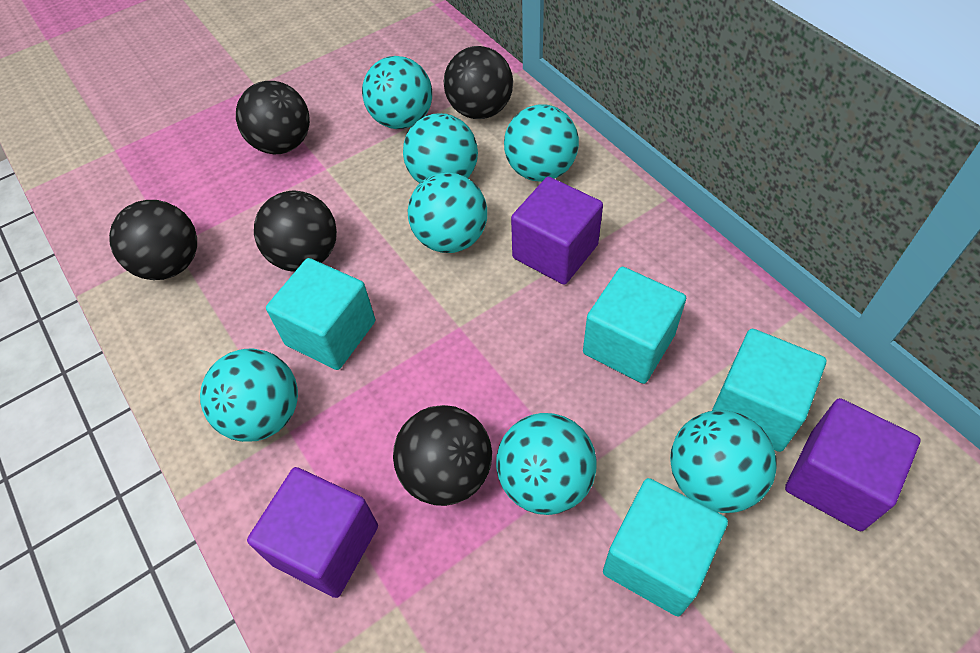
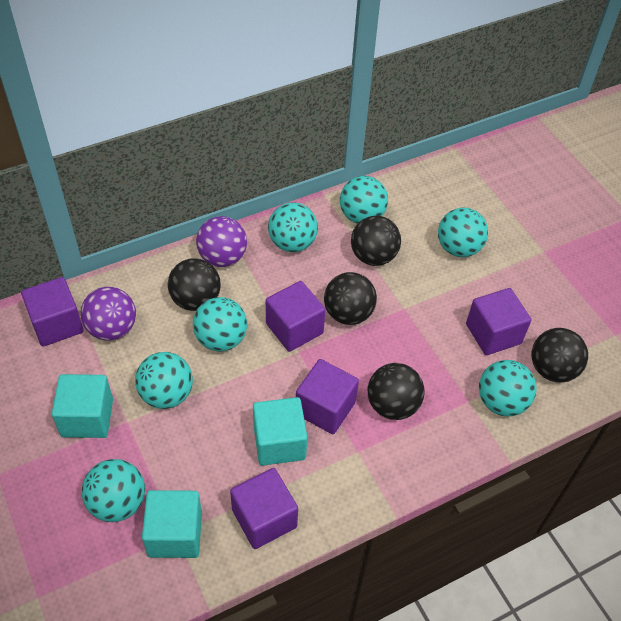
purple ball: none = 0 -> [81,287,136,341] [196,216,247,267] = 2
purple cube: [247,467,378,598] [511,177,603,285] [785,398,921,531] = 3 -> [21,277,84,347] [230,468,298,549] [266,281,325,352] [296,359,359,434] [466,288,531,355] = 5
turquoise cube: [266,258,375,370] [583,267,686,384] [603,478,728,616] [712,329,826,452] = 4 -> [52,374,113,438] [142,490,202,558] [253,397,307,466] = 3

